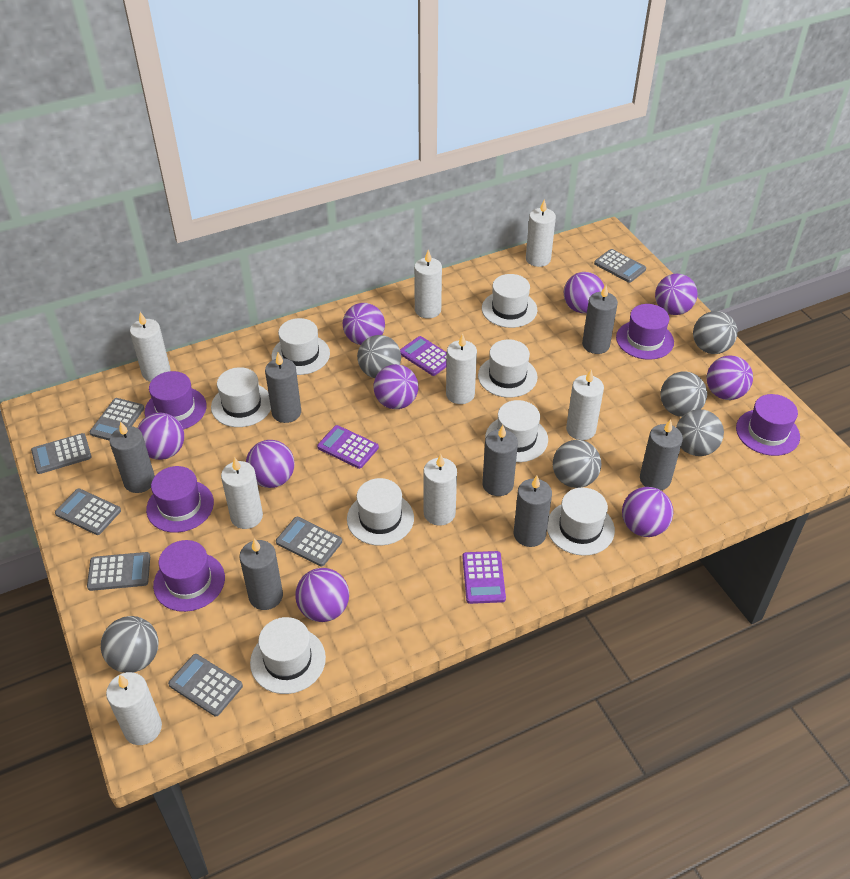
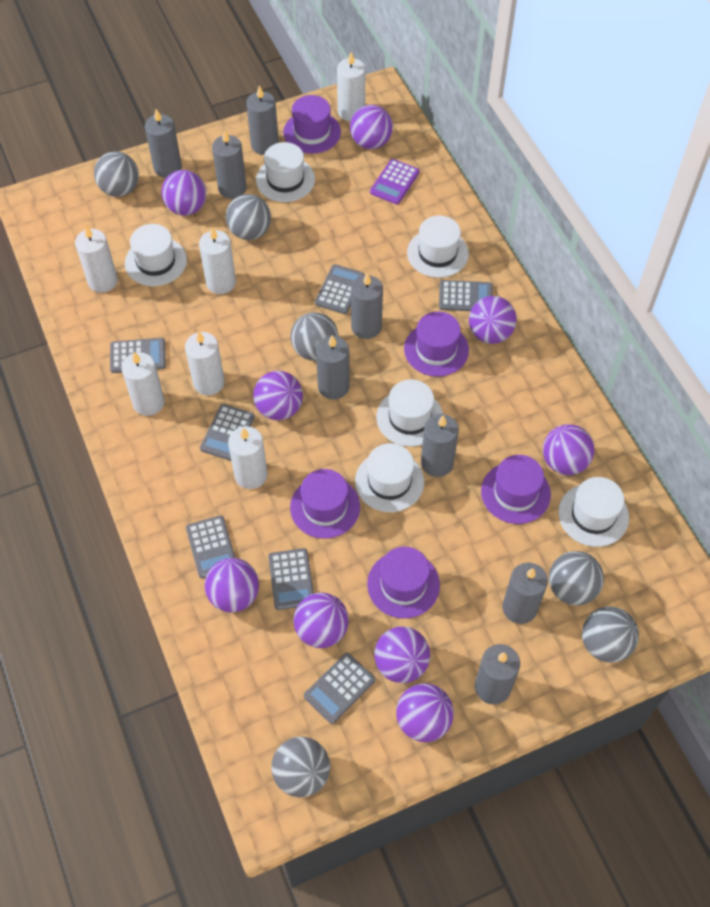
grey candle: [109,421,155,493] [239,538,283,610] [265,353,301,423] [482,425,518,496] [513,476,552,547] [582,285,618,354] [640,419,683,490] = 7 -> [145,109,182,178] [212,130,247,199] [246,85,279,155] [316,335,350,399] [351,273,383,339] [421,414,459,477] [475,644,520,705] [503,562,548,624] = 8
purple calculator: [317,425,379,469] [400,336,447,376] [462,551,506,604] = 3 -> [370,159,420,204] = 1
white candle: [106,672,162,745] [130,312,171,382] [221,457,263,529] [414,250,442,319] [424,454,457,526] [446,334,477,404] [526,199,556,267] [566,370,604,440] = 8 -> [75,226,118,293] [121,352,165,416] [185,331,225,395] [199,227,236,294] [228,426,268,489] [337,52,365,122] = 6
white hat: [211,367,271,427] [250,617,326,694] [272,318,330,375] [347,478,414,546] [478,339,538,398] [482,274,537,328] [485,400,548,462] [547,488,615,556] = 8 -> [125,224,187,286] [256,142,315,202] [355,443,424,512] [376,379,443,447] [407,216,469,278] [558,477,629,547] = 6

